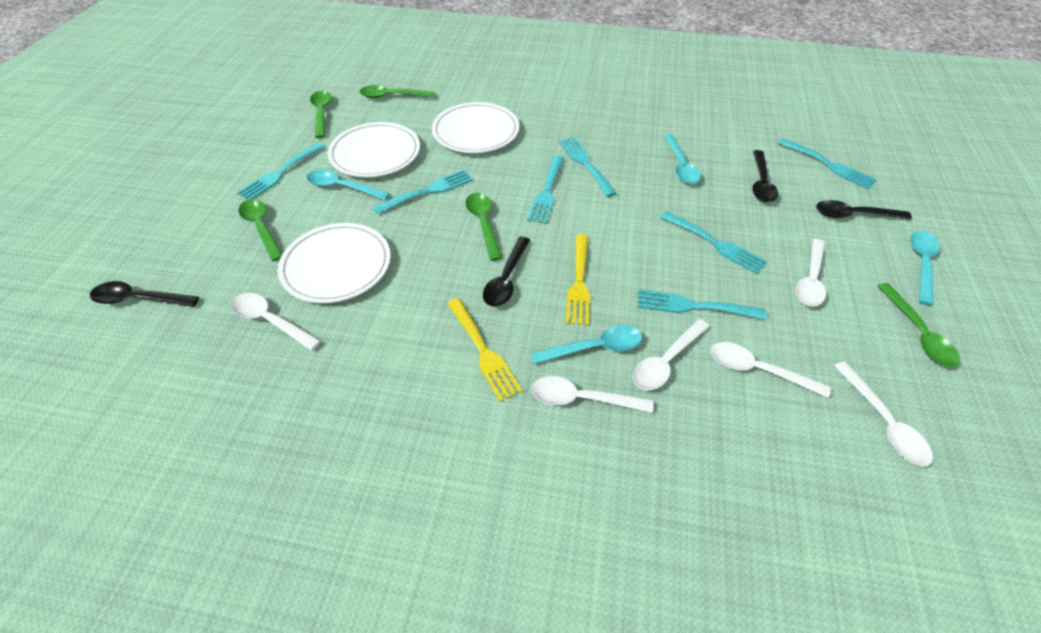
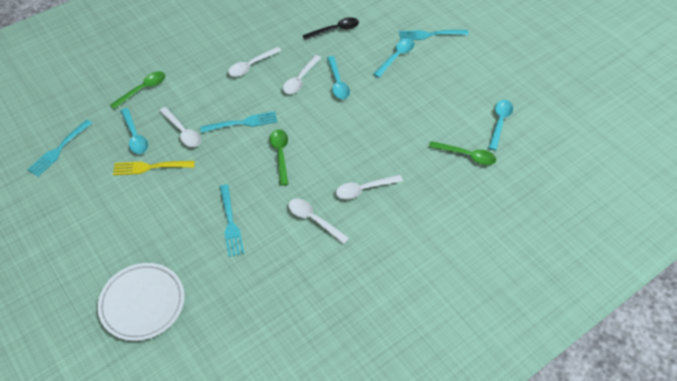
black spoon: [90,281,199,307] [483,237,530,307] [752,150,778,203] [816,200,912,220] = 4 -> [303,17,359,40] = 1
green spoon: [238,199,282,261] [310,90,331,138] [360,85,435,98] [465,193,502,261] [878,283,960,367] = 5 -> [110,71,166,109] [270,129,288,186] [429,141,496,165] = 3
turquoise fork: [237,142,325,200] [373,169,473,214] [527,155,564,224] [559,137,617,197] [638,289,767,320] [660,211,767,274] [778,138,877,189] = 7 -> [27,120,92,177] [200,111,278,133] [220,185,244,257] [399,30,468,41] = 4
white plate: [278,223,391,303] [328,122,420,177] [432,102,519,153] = 3 -> [98,263,185,341] = 1
white spoon: [231,293,321,350] [531,376,654,413] [633,319,710,390] [710,342,831,398] [795,239,826,307] [834,361,933,467] = 6 -> [159,107,201,147] [228,47,281,77] [283,55,321,94] [288,199,349,244] [336,175,403,199] = 5
yellow fork: [447,298,523,402] [566,234,590,326] = 2 -> [113,161,194,175] = 1

